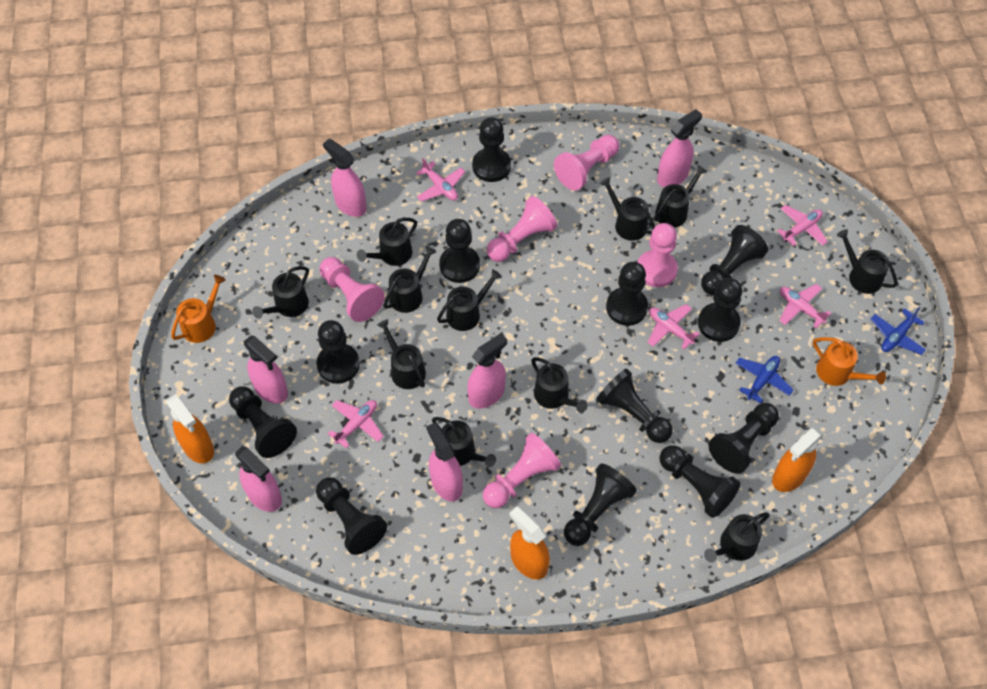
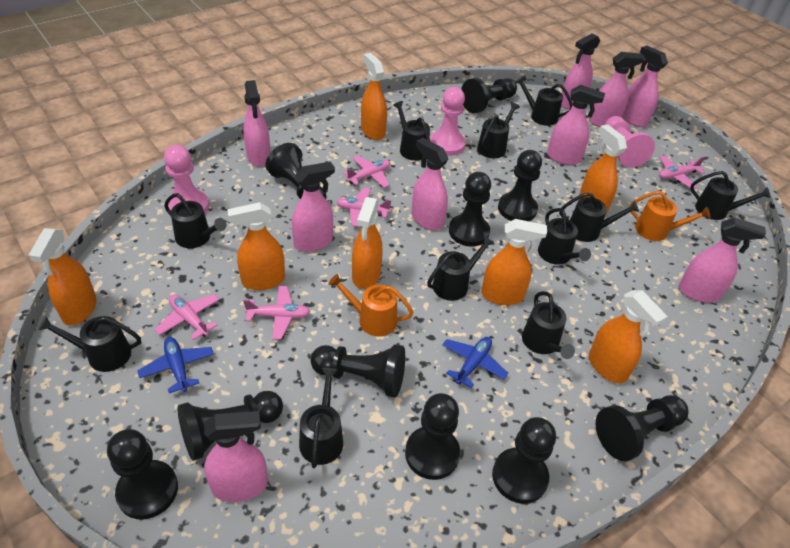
black pawn: [229,386,297,458] [316,477,387,555] [317,320,360,384] [439,219,480,283] [472,117,511,182] [564,463,637,546] [596,368,673,443] [606,262,648,326] [659,445,740,518] [698,278,742,342] [701,225,768,295] [709,403,779,474] = 12 -> [107,429,178,520] [177,391,283,461] [265,143,327,199] [310,344,405,397] [405,393,460,480] [449,172,491,247] [461,78,517,114] [492,417,556,504] [498,150,542,221] [595,395,688,461] = 10
orange spray bottle: [166,395,214,463] [509,506,550,580] [772,427,824,492] = 3 -> [29,228,97,326] [227,202,285,290] [352,197,383,289] [361,53,387,140] [481,219,547,305] [579,124,627,214] [589,290,668,383] = 7
pink pawn: [320,257,385,322] [483,433,561,508] [487,196,558,262] [554,135,619,191] [638,223,678,287] = 5 -> [164,145,209,213] [430,87,466,156] [605,116,655,168] = 3
pink spray bottle: [235,446,282,512] [244,335,288,404] [323,139,367,217] [426,422,463,501] [467,333,507,409] [657,109,702,187] = 6 -> [204,411,268,502] [243,80,270,167] [292,161,335,252] [411,138,448,230] [547,85,605,165] [561,33,600,109] [589,52,645,127] [622,45,668,127] [679,217,766,303] = 9

